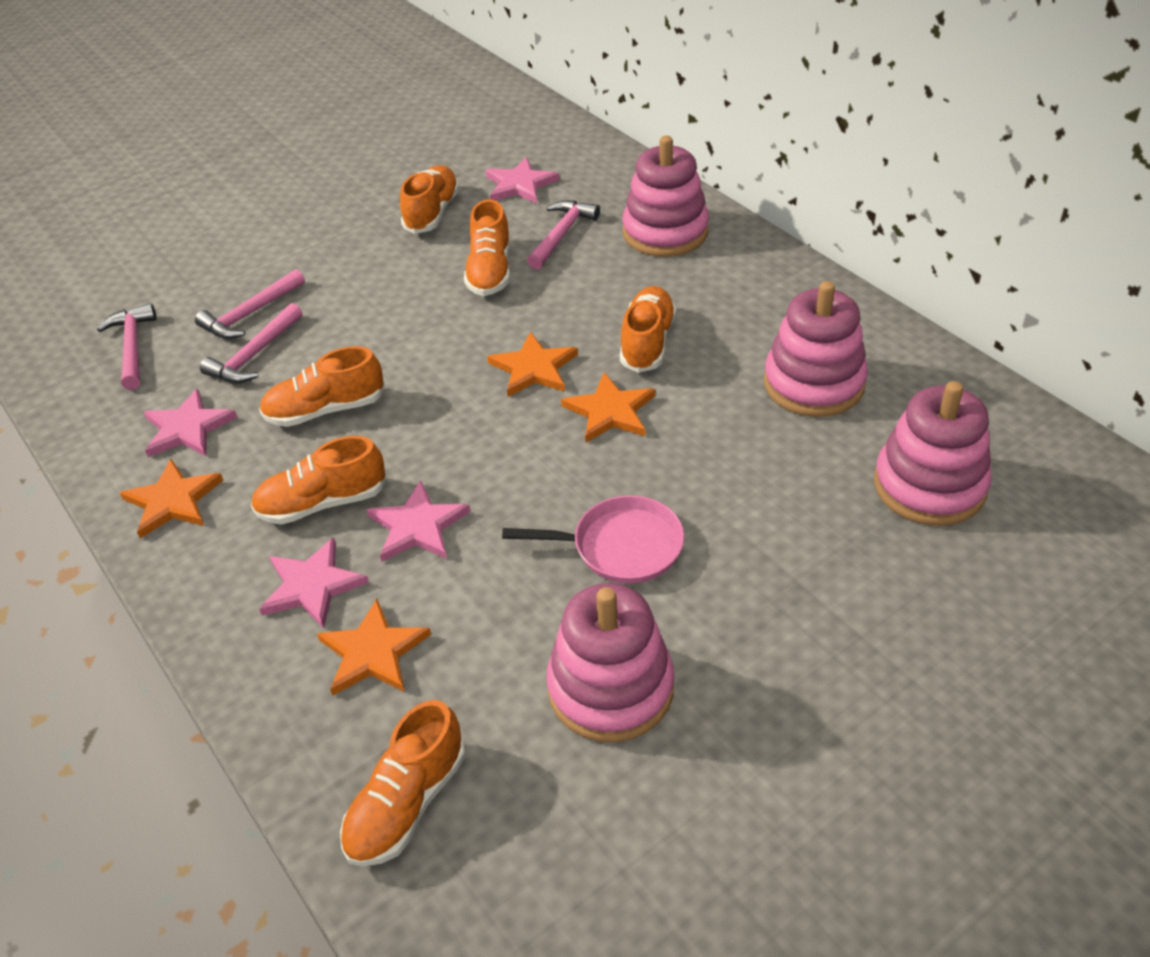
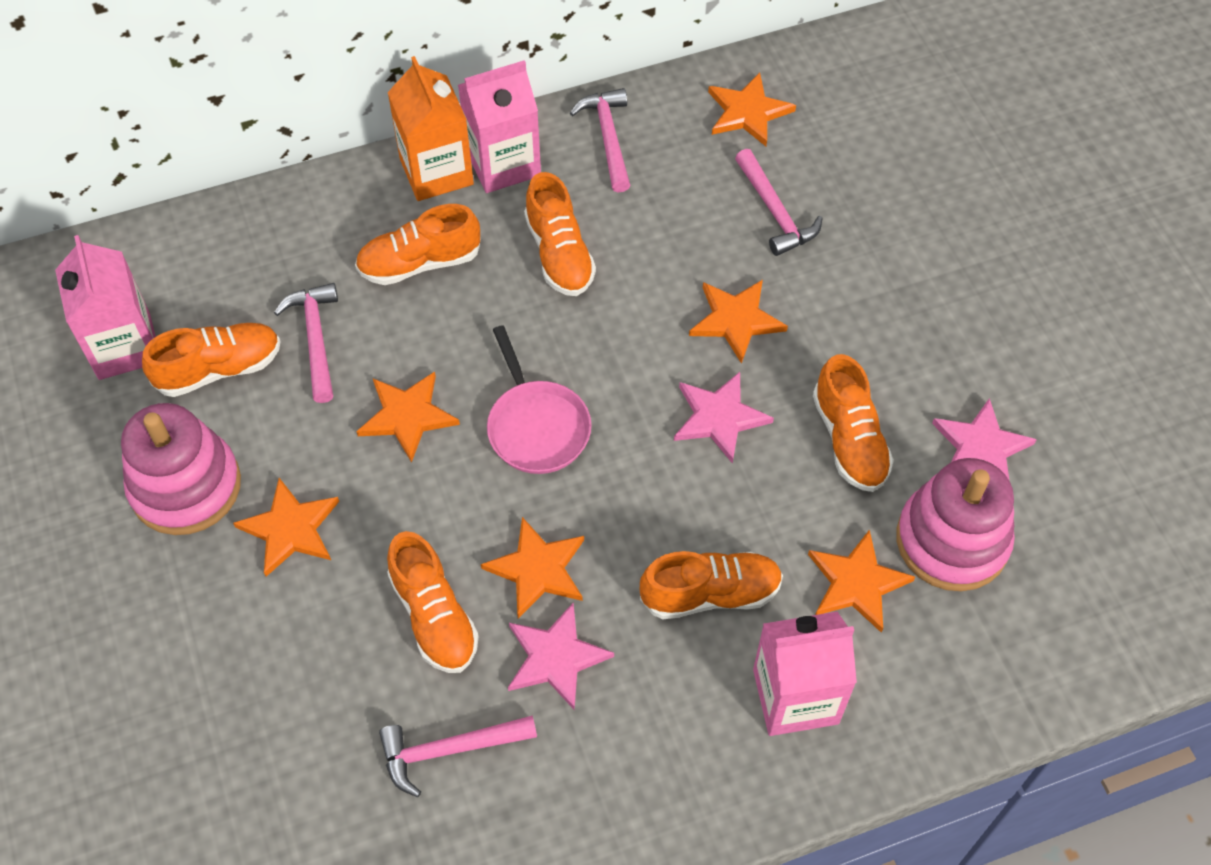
orange carton: none = 0 -> [388,56,474,201] = 1
orange star: [120,459,223,539] [317,599,431,696] [487,332,578,397] [561,372,655,442] = 4 -> [233,478,339,577] [356,371,460,463] [481,517,584,619] [689,280,788,364] [708,73,796,146] [808,529,915,633] = 6
pink carton: none = 0 -> [55,235,156,380] [458,60,541,193] [753,611,857,736] = 3
pink stacking toy: [547,583,674,742] [623,136,709,257] [764,281,868,417] [874,381,992,526] = 4 -> [121,403,241,535] [896,458,1015,591] = 2
pink star: [144,389,237,457] [259,537,369,629] [367,480,470,562] [485,157,559,204] = 4 -> [508,603,614,710] [674,372,774,464] [932,398,1037,479] = 3

